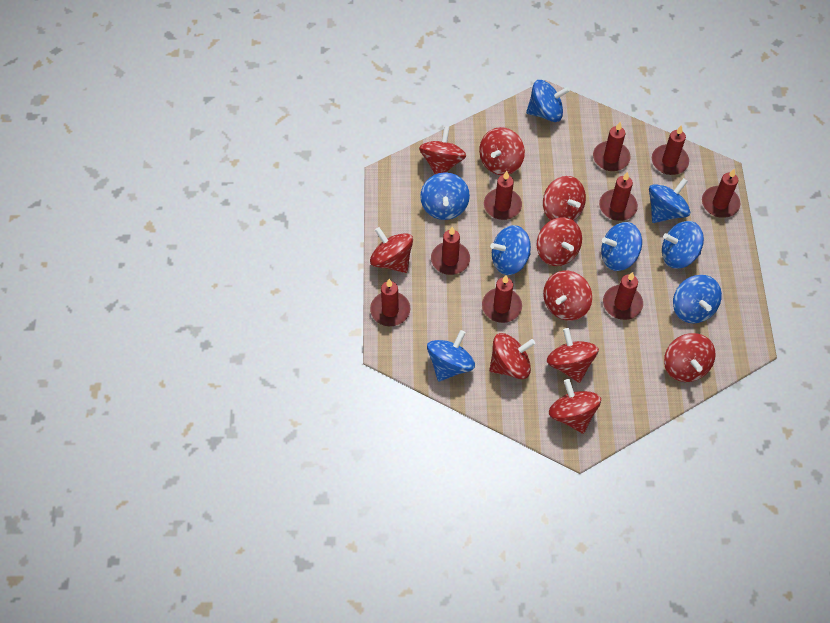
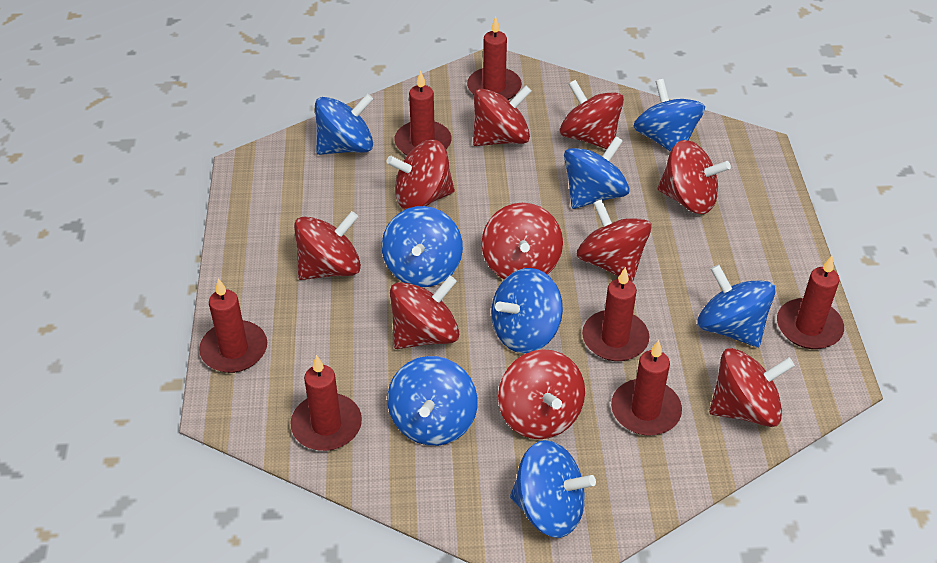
red candle: [370,279,410,326] [431,227,470,275] [482,275,522,323] [484,171,522,220] [593,122,631,171] [599,172,638,221] [603,272,643,320] [652,125,689,175] [702,168,740,218] = 9 -> [199,278,267,373] [291,355,362,451] [394,70,452,155] [467,16,522,100] [582,267,649,361] [611,340,682,436] [777,256,844,349] = 7

